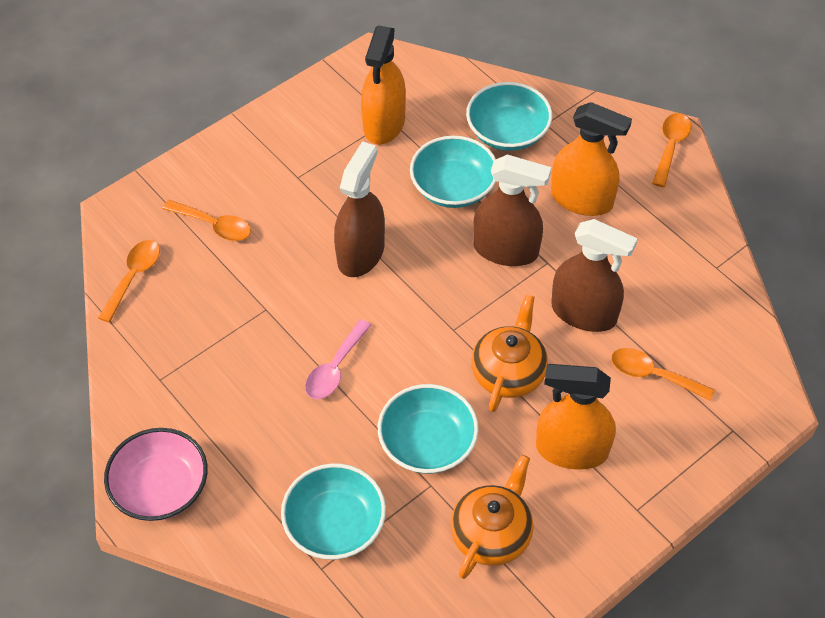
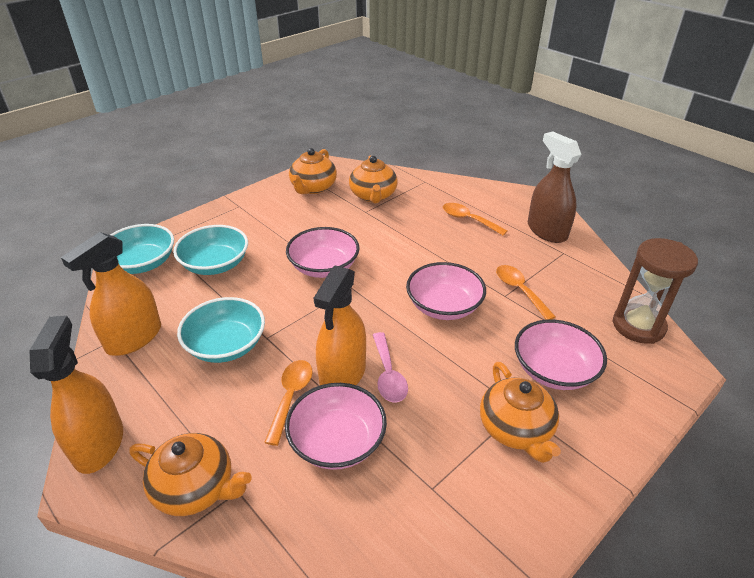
brown hourglass: none = 0 -> [613,238,698,344] = 1
brown spray bottle: [334,141,385,277] [473,155,551,266] [551,219,638,332] = 3 -> [528,131,581,243] = 1
orange spoon: [98,240,160,323] [162,200,251,241] [611,348,715,401] [652,113,691,187] = 4 -> [264,360,313,446] [443,203,508,235] [496,265,556,320] = 3
orange teapot: [450,454,534,579] [471,294,548,412] = 2 -> [129,433,252,516] [289,148,337,194] [349,156,398,203] [480,362,561,463] = 4
pink bowl: [104,428,208,521] = 1 -> [285,383,387,470] [286,227,360,278] [406,262,486,320] [515,319,607,390] = 4
turquoise bowl: [281,463,386,560] [378,384,479,474] [410,136,496,208] [466,82,552,151] = 4 -> [110,224,174,274] [173,225,248,275] [177,297,265,363] = 3

